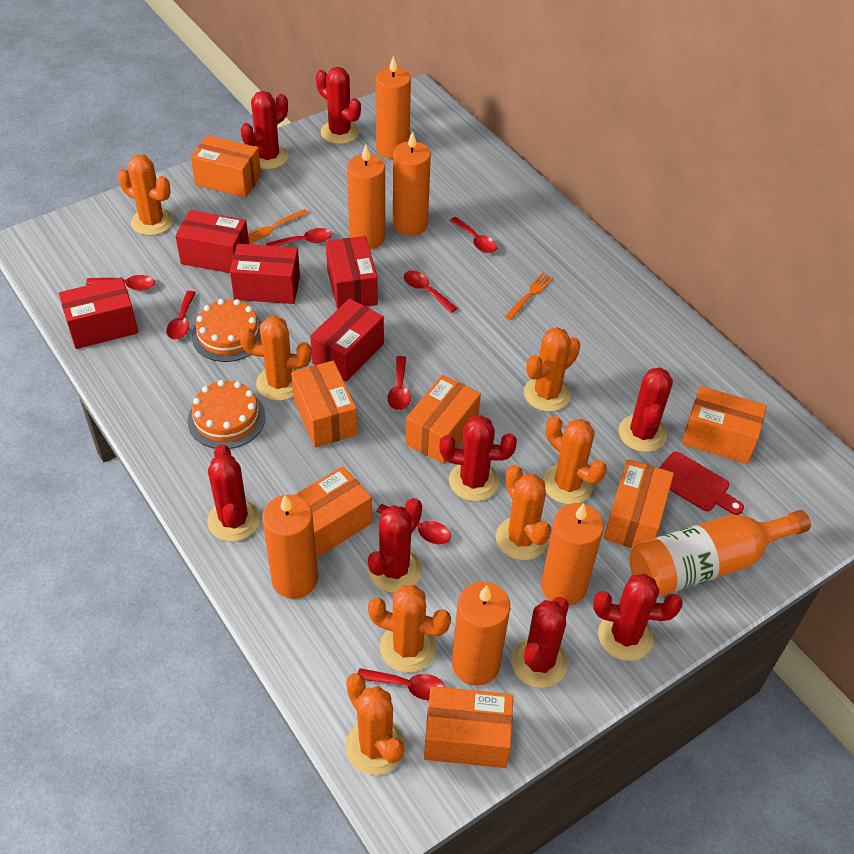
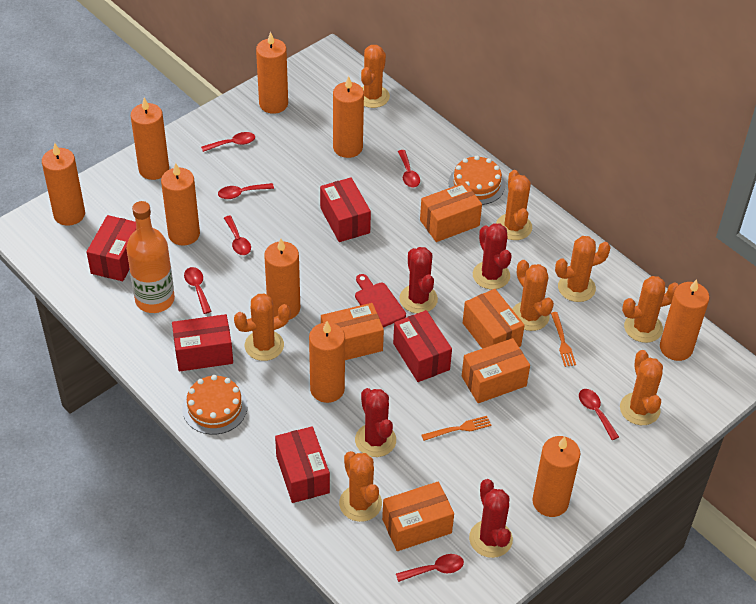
orange box: [191,135,261,198] [291,361,357,447] [295,466,372,558] [406,375,481,464] [424,686,513,768] [604,459,674,548] [682,386,767,464] = 7 -> [321,303,384,360] [382,481,454,551] [420,182,482,242] [462,338,530,403] [463,289,525,349] = 5
orange cactus: [118,155,173,236] [239,316,312,401] [345,673,405,775] [368,585,451,673] [496,464,551,560] [524,327,580,412] [543,416,607,504] = 7 -> [234,294,291,361] [339,451,382,522] [361,45,390,108] [496,170,532,240] [512,260,554,331] [555,236,611,302] [620,350,663,425] [622,276,678,343] = 8
orange candle: [262,495,318,599] [347,145,385,249] [376,56,411,159] [393,131,431,236] [452,582,510,686] [541,503,604,606] = 6 -> [42,143,85,226] [131,98,169,180] [161,163,200,246] [256,32,288,114] [264,239,300,320] [309,321,345,403] [333,76,364,158] [532,436,580,517] [660,279,709,361] = 9
red cactus: [207,444,260,542] [241,91,288,170] [316,67,361,144] [368,498,422,593] [439,415,517,501] [511,597,569,688] [593,573,682,661] [619,367,673,452] = 8 -> [355,388,396,457] [399,247,438,313] [469,479,513,558] [473,223,512,289] = 4
red spoon: [86,275,155,291] [166,291,196,340] [266,228,332,246] [358,668,446,700] [376,504,451,545] [387,356,411,410] [404,270,457,313] [450,217,497,253] = 8 -> [184,267,212,314] [201,132,255,152] [218,183,274,199] [224,216,251,255] [396,554,464,582] [398,150,420,187] [579,389,619,440] = 7

